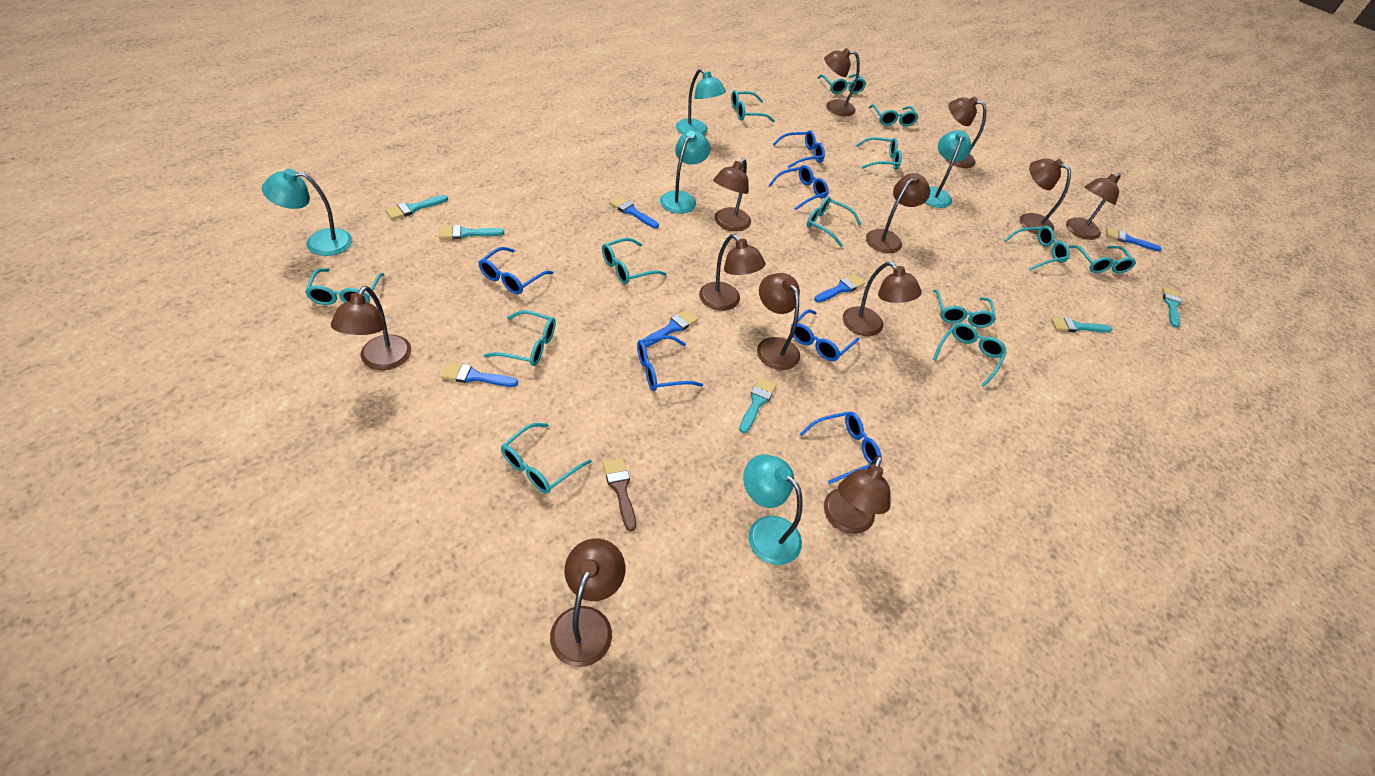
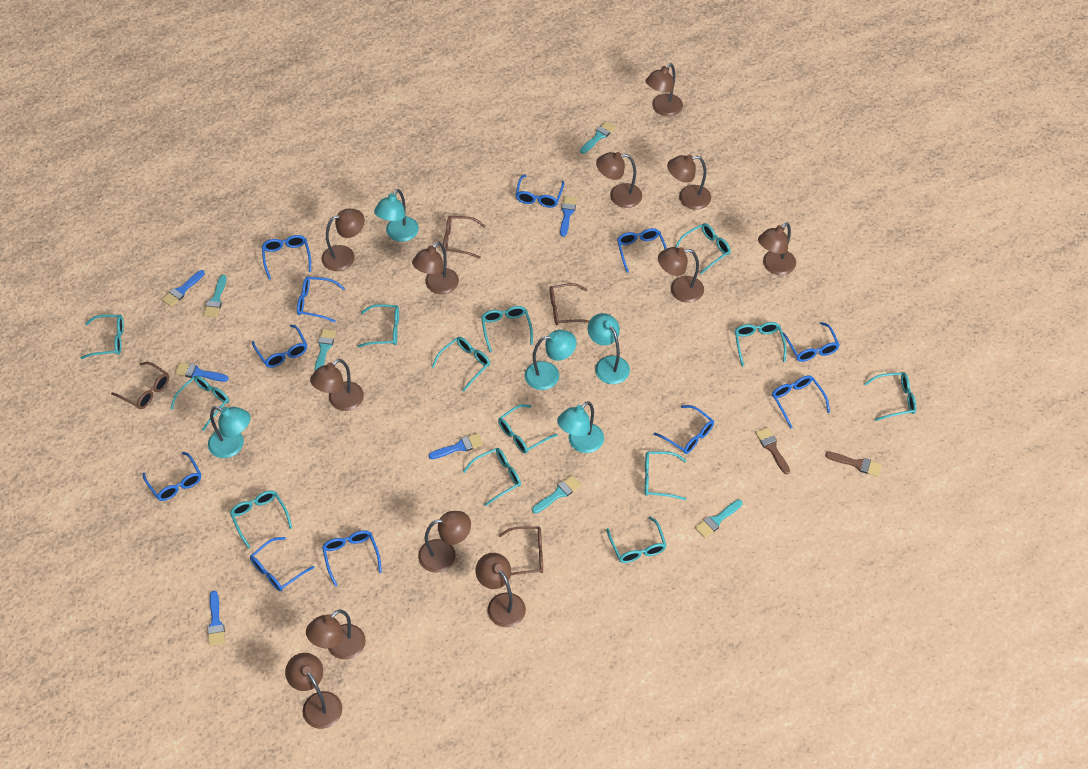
blue glasses: [479,247,553,294] [637,335,703,391] [769,165,829,211] [773,130,825,168] [791,309,859,361] [800,412,881,484] = 6 -> [142,452,201,501] [250,537,314,591] [252,324,307,368] [262,235,311,280] [297,277,345,322] [322,530,382,586] [515,175,564,208] [617,228,667,273] [654,405,714,454] [772,375,830,428] [783,322,839,362] = 11
brown brush: [603,458,636,531] = 1 -> [755,427,790,475] [825,452,882,476] = 2
brown glasses: none = 0 -> [111,362,169,409] [443,216,486,259] [499,526,543,576] [549,283,589,325] = 4

